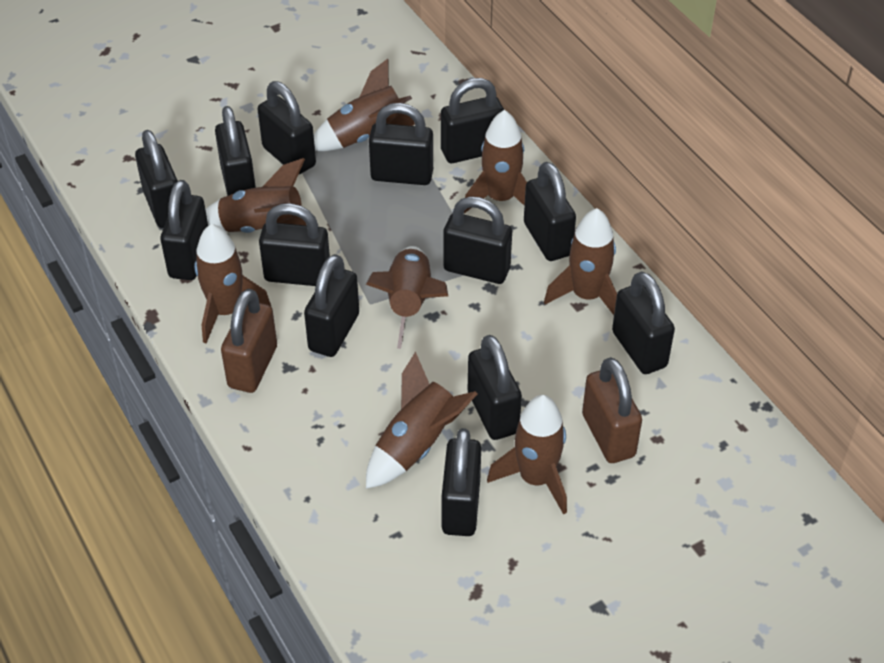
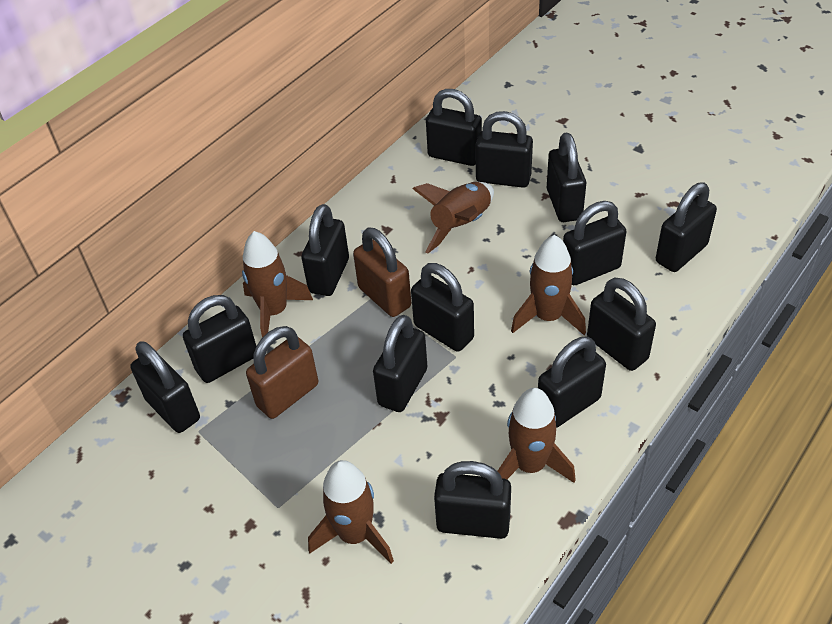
brown rocket: [194,224,271,343] [205,158,307,233] [314,59,415,151] [366,246,448,349] [366,351,478,489] [464,110,527,213] [487,395,567,515] [544,208,617,315] = 8 -> [242,231,313,338] [308,460,394,564] [412,182,494,254] [497,388,576,483] [511,235,586,335] = 5

